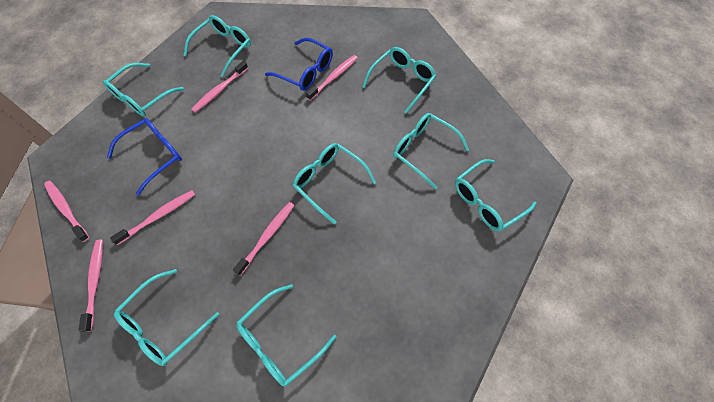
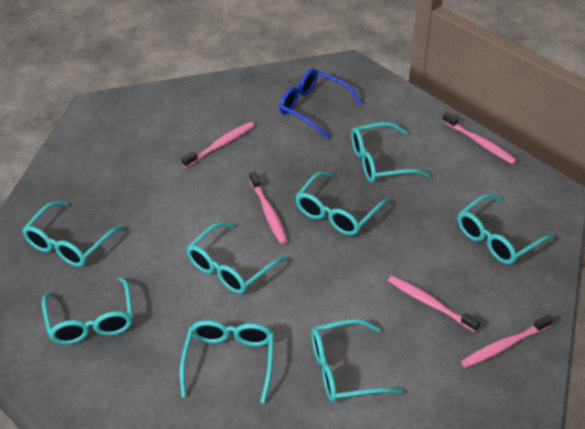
blue glasses: [107,118,182,195] [265,38,333,91] = 2 -> [279,69,362,139] = 1
pink toothbrush: [44,181,89,242] [78,239,103,332] [110,190,195,245] [191,61,248,113] [233,202,295,276] [306,55,358,101] = 6 -> [181,122,255,168] [249,171,288,244] [388,276,481,332] [442,112,517,164] [461,314,553,368] = 5

